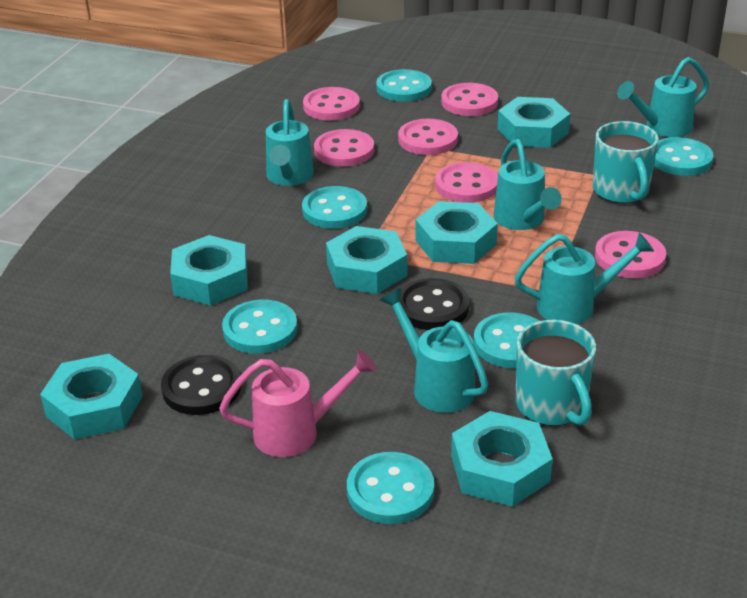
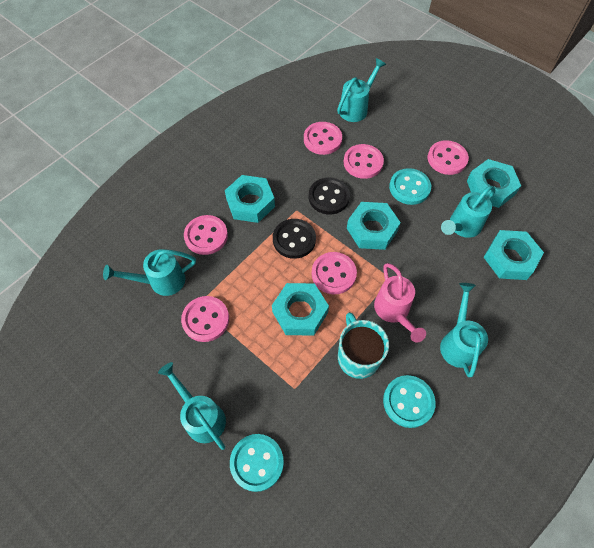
turquoise button: [222,300,297,354] [302,186,367,229] [347,452,434,524] [376,69,432,102] [474,312,539,368] [654,137,713,176] = 6 -> [230,434,284,492] [383,375,436,428] [389,168,431,205] = 3
turquoise mug: [516,320,596,426] [593,121,659,204] = 2 -> [338,312,389,379] = 1
turquoise nut: [40,354,143,439] [170,235,248,306] [326,226,407,294] [415,201,498,264] [451,411,553,507] [497,97,570,148] = 6 -> [225,175,275,223] [272,283,329,336] [347,202,401,250] [467,159,521,208] [484,230,544,280] = 5

